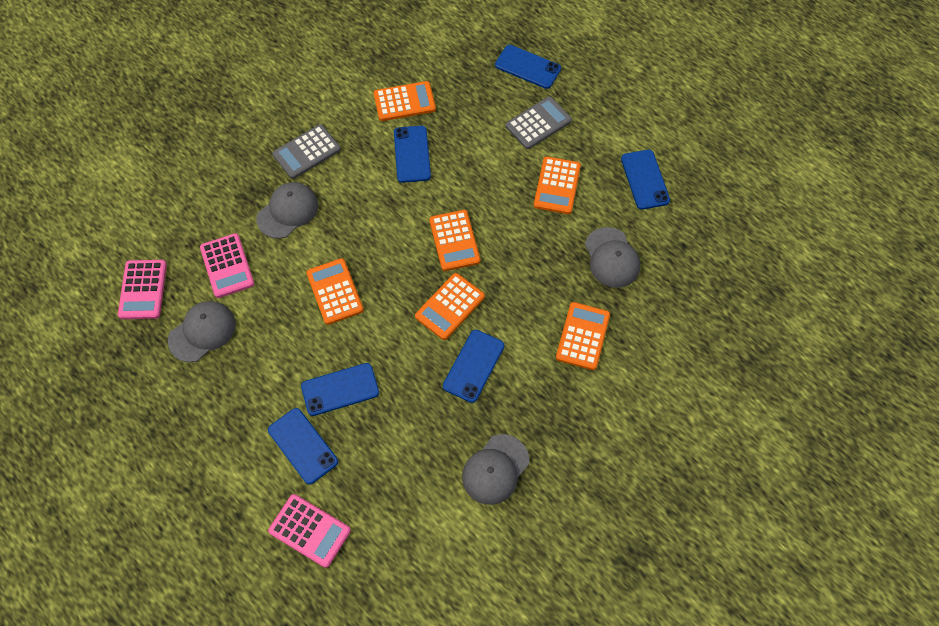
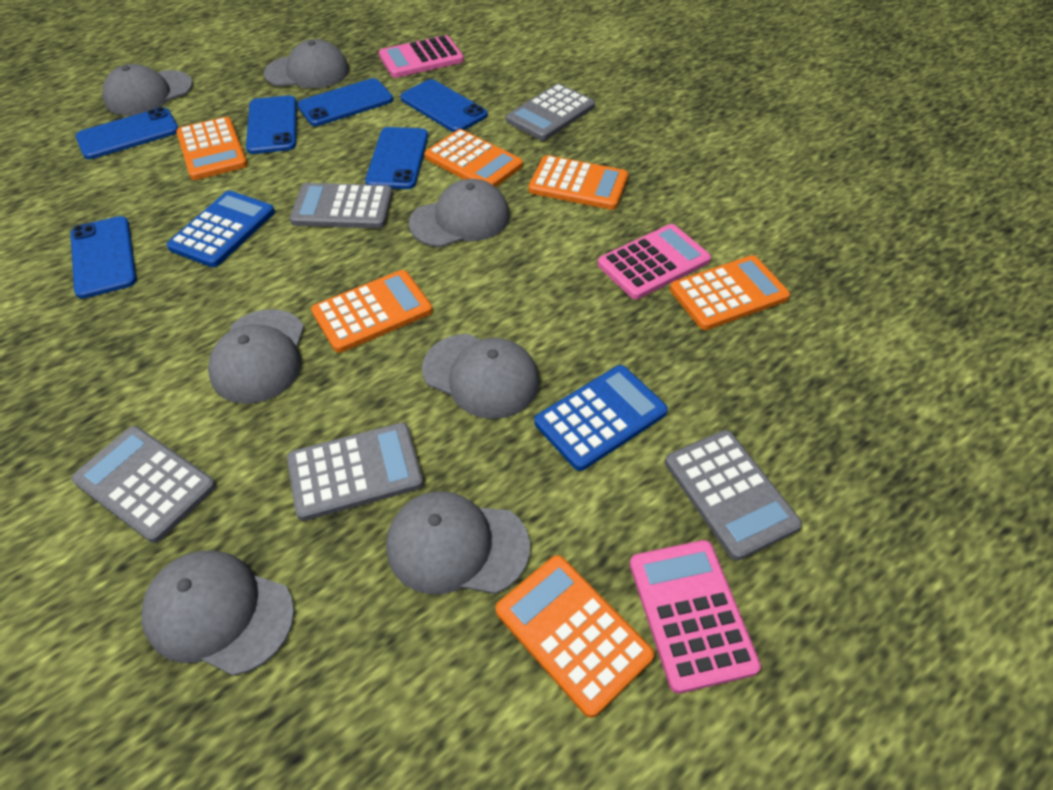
blue calculator: none = 0 -> [167,191,275,267] [534,365,668,471] = 2
grey calculator: [273,124,341,179] [506,96,572,149] = 2 -> [71,426,216,543] [287,423,424,521] [290,183,393,228] [506,84,595,141] [665,430,802,560] = 5
grey cap: [168,301,236,362] [256,182,318,239] [462,434,529,505] [585,227,640,288] = 4 -> [103,64,193,116] [142,551,294,676] [208,309,304,404] [264,39,349,88] [386,491,530,594] [409,179,510,247] [422,334,540,419] = 7

